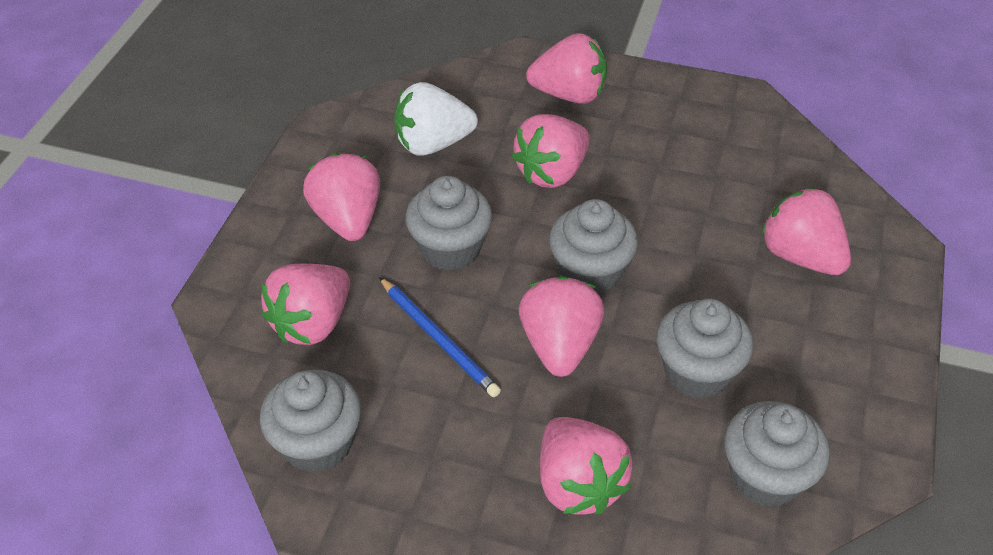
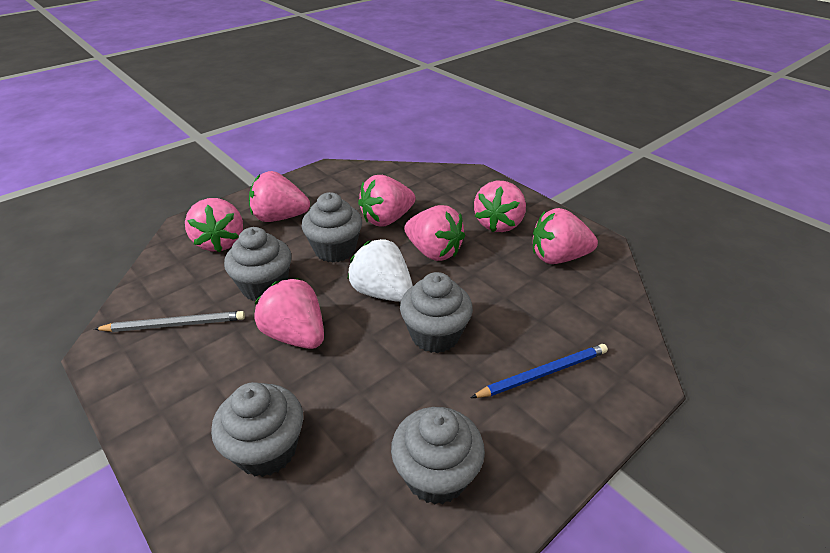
grey pencil: none = 0 -> [94,311,245,332] = 1

